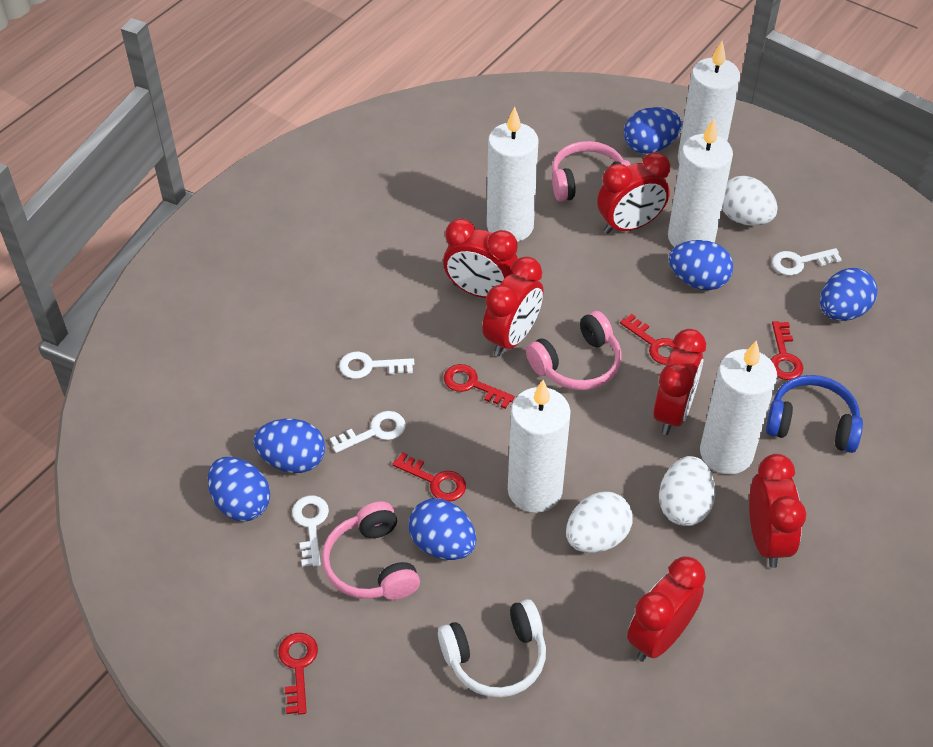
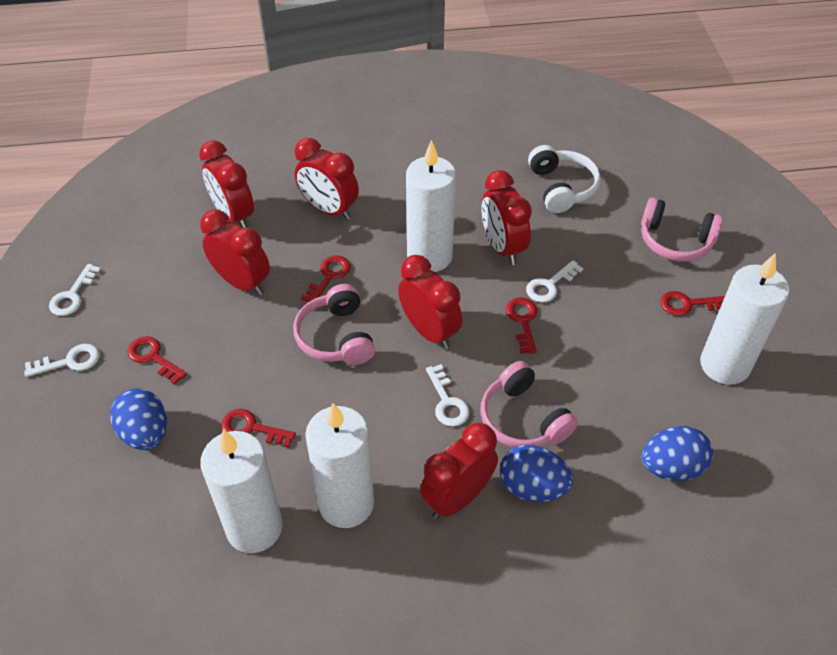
blue egg: [208,457,270,521] [254,419,325,473] [409,498,476,560] [624,107,682,154] [669,240,733,290] [820,268,878,321] = 6 -> [110,388,167,450] [500,445,573,502] [642,426,713,481] = 3
blue headphones: [766,375,863,453] = 1 -> none = 0
white candle: [487,106,539,242] [508,380,571,513] [668,118,733,247] [678,41,740,164] [700,340,777,474] = 5 -> [200,429,283,553] [305,403,374,528] [406,140,456,272] [700,253,789,385] = 4
white egg: [566,492,633,553] [659,456,715,526] [722,176,778,226] = 3 -> none = 0

